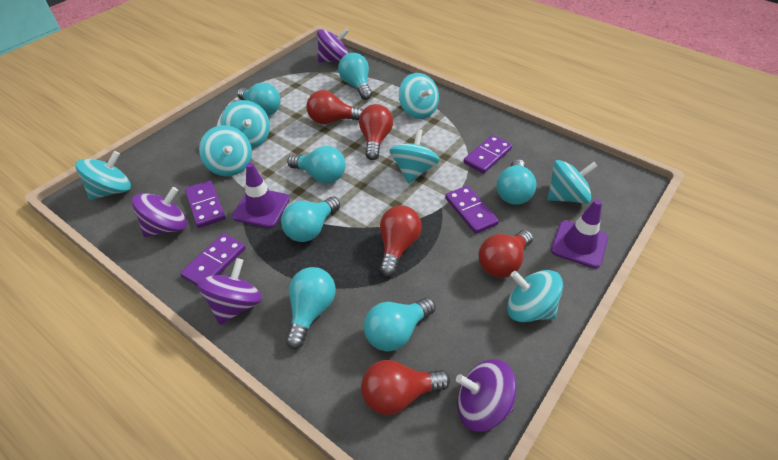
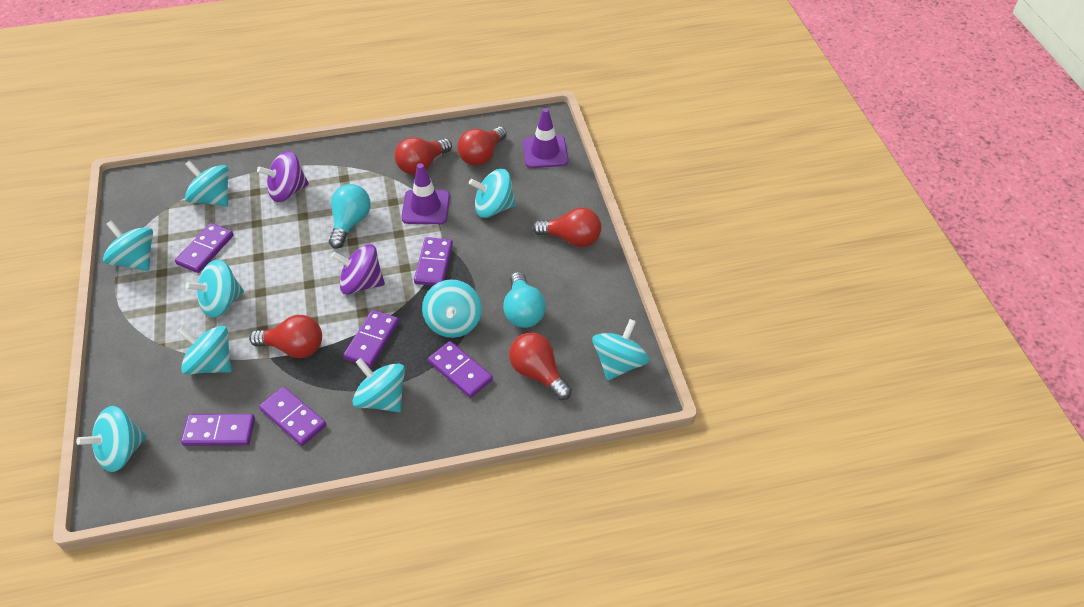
purple domino: [180,233,246,286] [185,181,226,228] [445,186,499,234] [463,135,512,174] = 4 -> [175,223,234,273] [181,414,255,446] [259,386,326,446] [343,310,399,367] [414,237,453,286] [428,341,493,398] = 6
purple spinning top: [132,187,187,237] [197,258,262,325] [317,28,349,62] [456,359,517,432] = 4 -> [257,151,309,202] [331,244,385,295] = 2
turquoise light bulb: [237,83,281,116] [281,197,340,242] [286,267,336,349] [287,146,346,183] [338,53,372,100] [364,297,436,351] [497,159,536,205] = 7 -> [329,184,371,249] [503,272,546,328] = 2
turquoise spinning top: [75,151,131,200] [199,125,252,176] [220,100,270,148] [389,129,440,183] [399,73,439,119] [507,270,563,322] [547,160,598,204] = 7 -> [76,406,147,472] [103,220,153,271] [177,326,232,375] [185,161,229,207] [186,259,244,318] [353,358,405,412] [422,279,482,338] [469,169,516,218] [592,319,649,380] = 9

